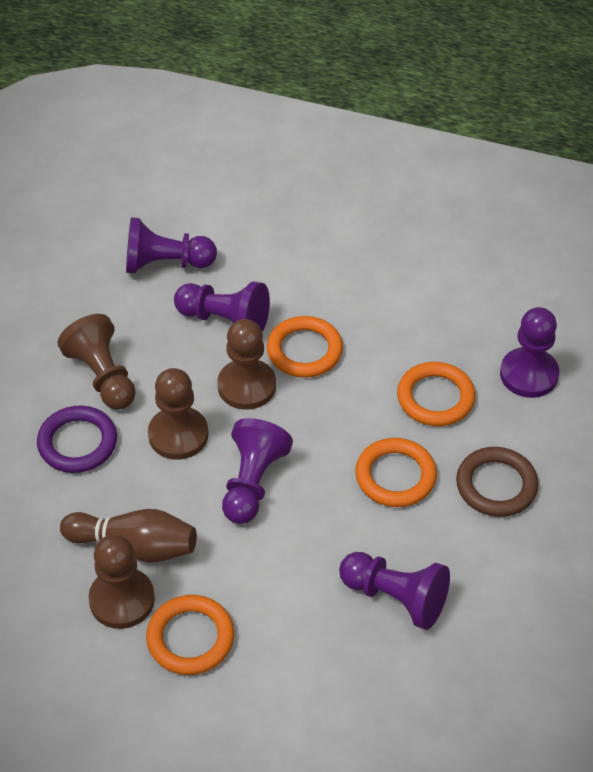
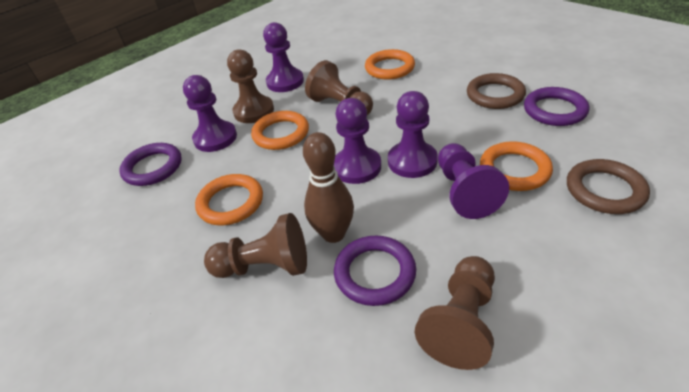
brown ring: [456,447,538,517] = 1 -> [467,73,526,109] [567,159,650,214] = 2
purple ring: [37,406,117,473] = 1 -> [119,143,182,186] [334,236,416,306] [524,87,589,126] = 3

